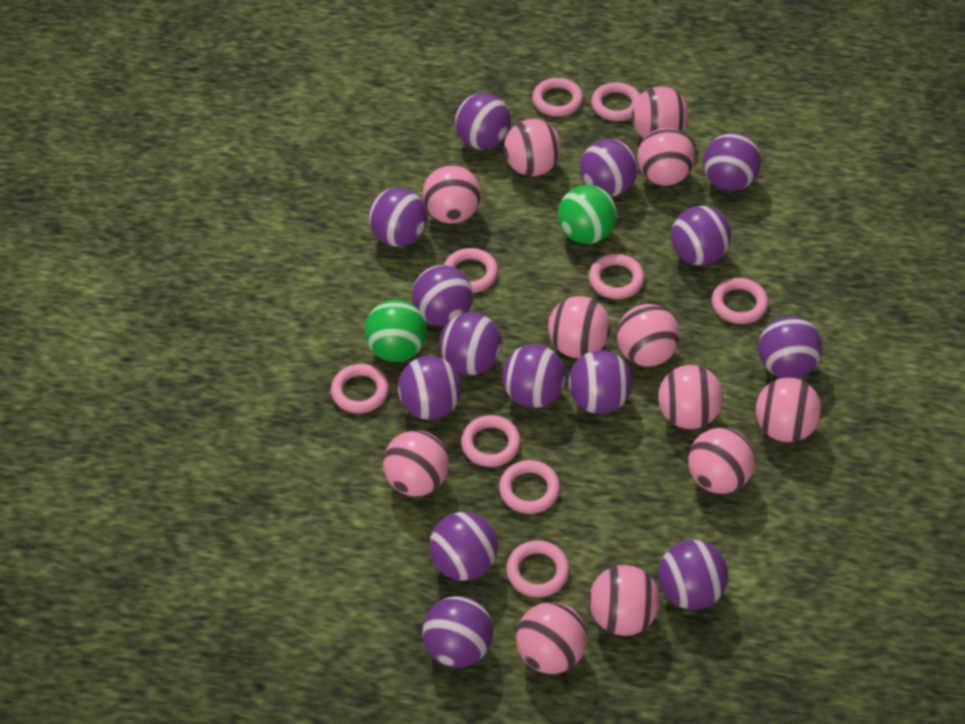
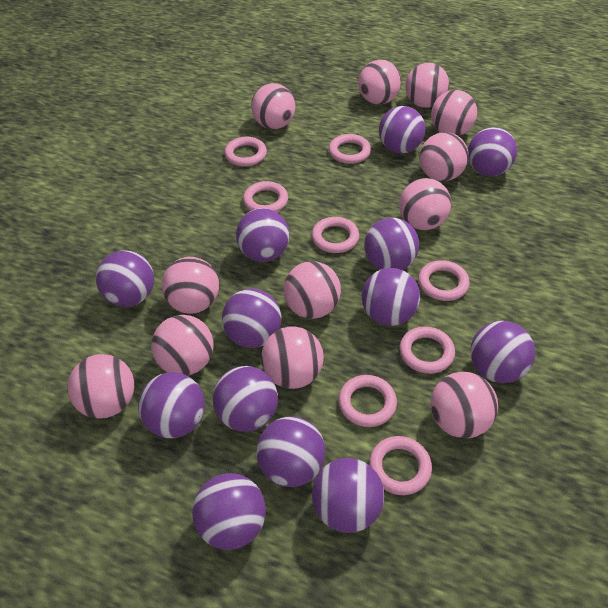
green ball: [365,300,427,362] [558,185,617,244] = 2 -> none = 0
pink ring: [331,364,389,413] [444,248,498,293] [461,415,521,467] [499,460,560,514] [506,540,570,598] [532,78,583,117] [589,254,645,299] [591,82,640,121] [712,278,768,324] = 9 -> [224,137,267,167] [243,181,288,212] [312,217,359,253] [329,134,371,164] [338,375,397,427] [369,436,432,495] [400,326,455,374] [418,260,470,301] = 8
purple ball: [368,188,427,247] [398,356,462,420] [412,265,473,326] [422,596,493,668] [429,512,498,581] [439,312,502,375] [455,93,511,150] [502,344,566,408] [568,350,632,414] [580,139,638,197] [658,540,728,610] [671,206,731,266] [703,133,761,191] [758,316,822,379] = 14 -> [96,250,154,307] [138,372,205,438] [192,473,266,550] [213,366,278,432] [222,289,281,348] [236,208,290,262] [256,416,325,487] [312,458,385,533] [362,268,420,326] [364,218,419,270] [379,106,425,153] [468,127,517,176] [470,321,535,383] = 13

